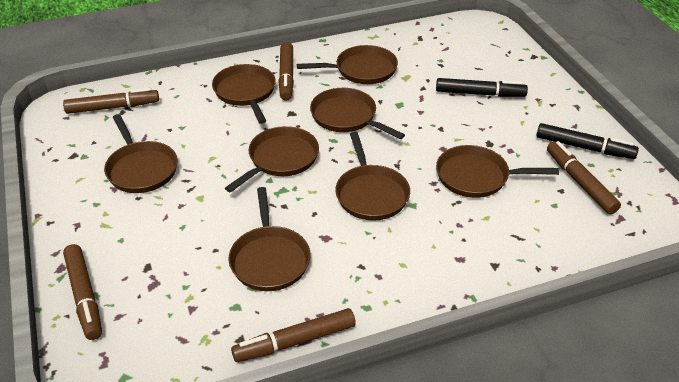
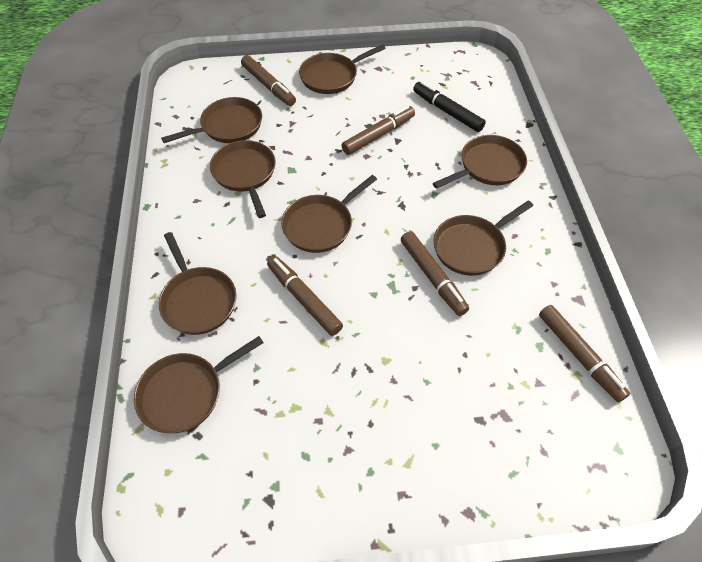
black marker: [436,78,528,97] [536,123,639,159] = 2 -> [413,81,486,132] = 1

